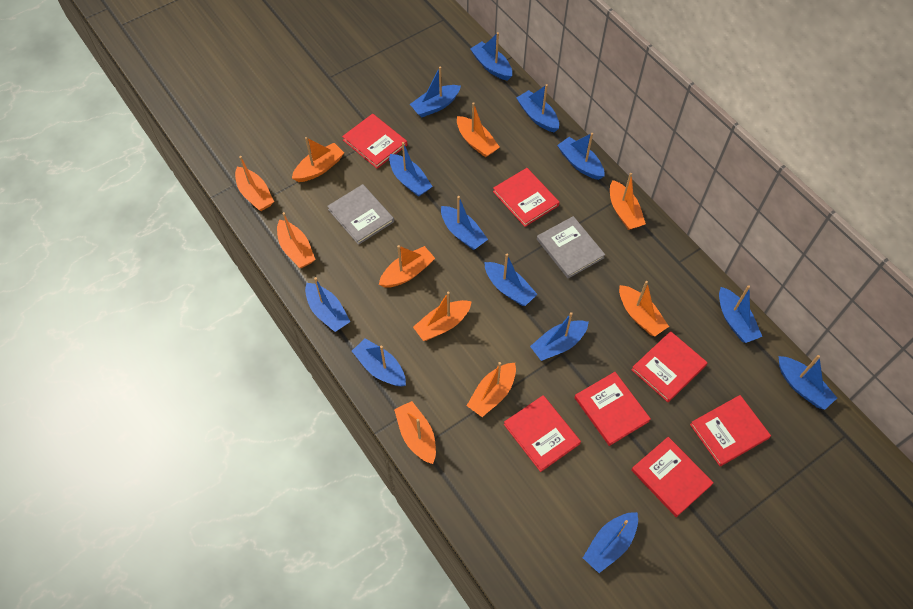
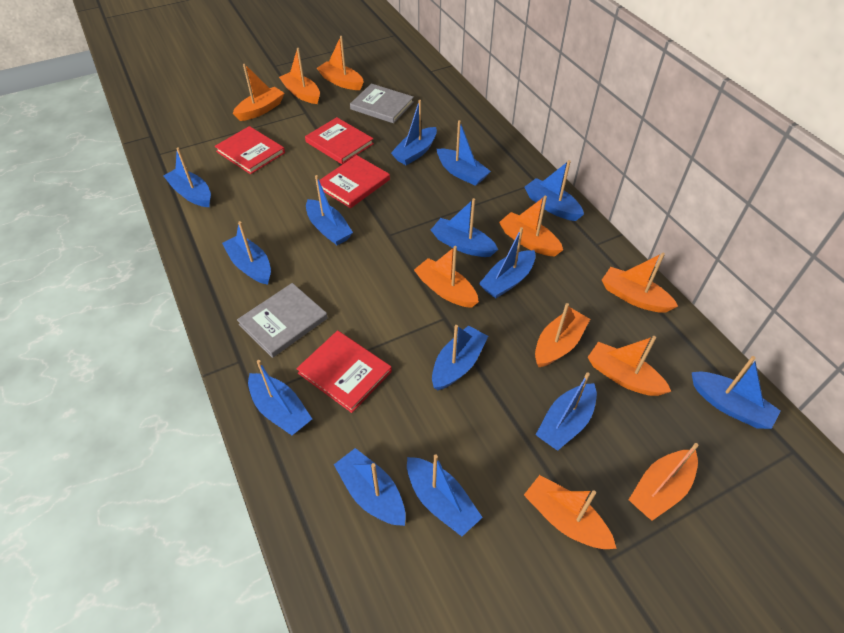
blue boat: [305,277,351,332] [352,338,406,387] [389,142,433,197] [410,66,461,117] [441,196,488,250] [470,32,512,81] [484,253,537,306] [517,84,559,132] [530,312,589,361] [557,133,604,180] [583,512,638,573] [719,285,762,343] [779,355,837,410] = 13 -> [164,147,211,207] [222,221,271,285] [248,360,312,435] [306,175,353,245] [334,448,406,526] [391,100,437,165] [407,455,483,537] [431,198,498,257] [432,325,488,390] [437,120,491,186] [479,227,535,298] [524,160,584,221] [536,372,597,451] [692,356,780,429] = 14
red book: [342,114,407,169] [493,168,560,227] [504,395,581,472] [575,372,651,446] [631,331,708,402] [631,437,714,517] [690,395,771,466] = 7 -> [215,126,285,174] [296,330,392,413] [305,117,374,164] [319,155,390,208] = 4

